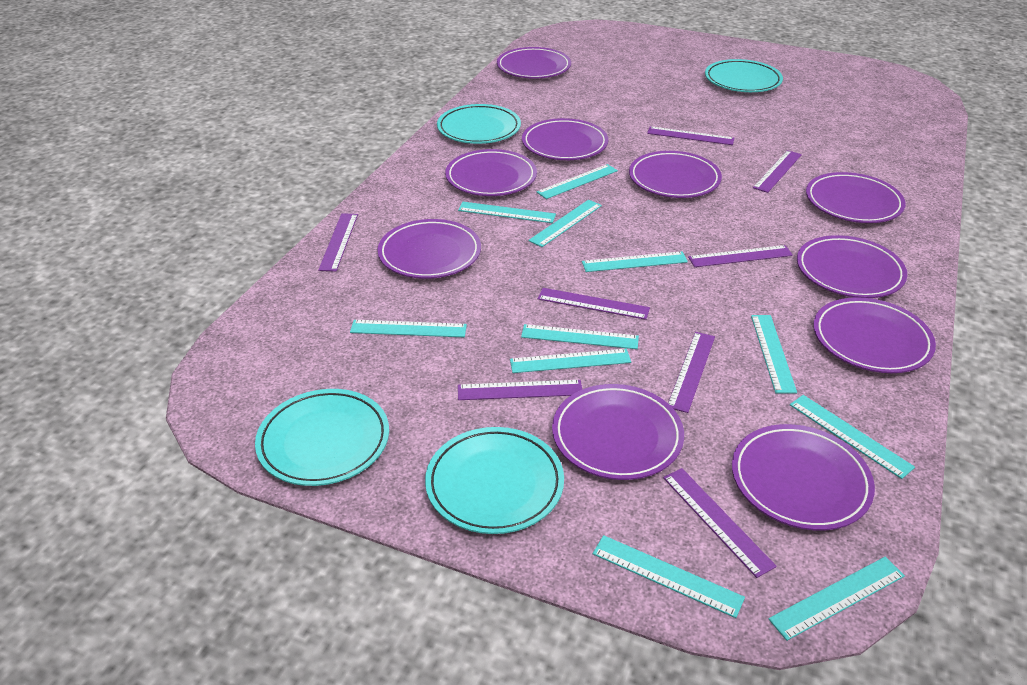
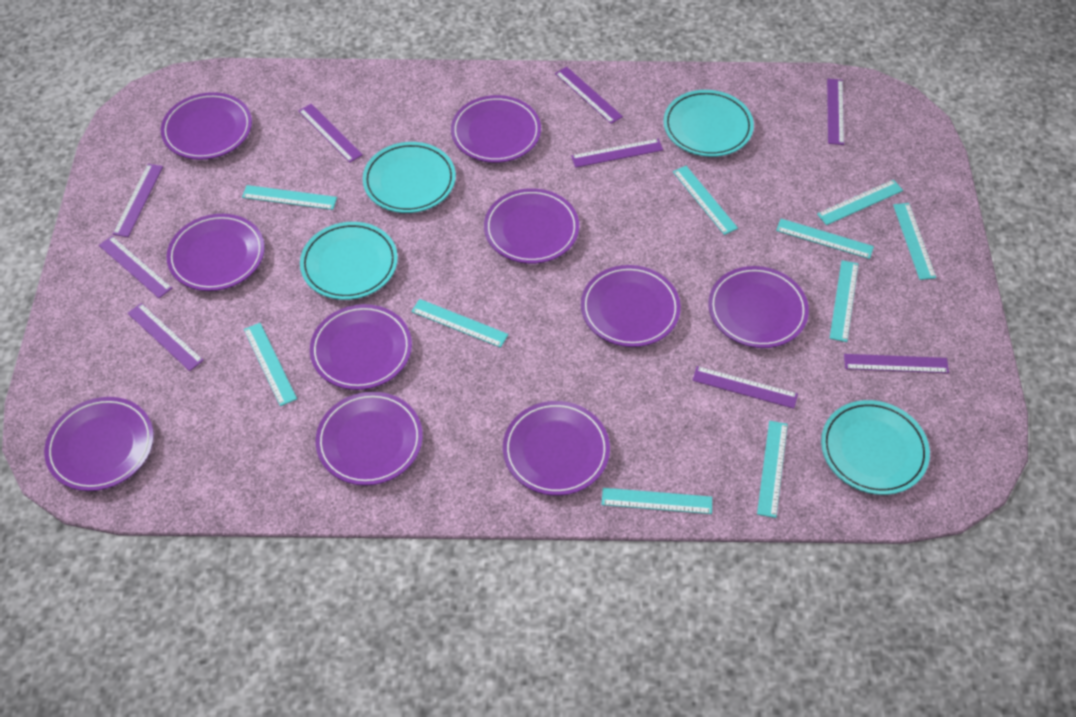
purple ruler: [318,213,358,272] [458,380,582,400] [538,288,650,320] [647,126,734,145] [663,468,777,578] [668,332,715,413] [688,245,793,267] [753,150,802,193] = 8 -> [99,236,172,298] [113,164,163,237] [128,303,204,371] [299,104,363,163] [555,67,623,124] [571,139,663,168] [692,366,798,409] [827,79,844,145] [844,354,949,373] = 9
turquoise ruler: [350,320,467,337] [458,202,556,223] [510,349,631,373] [521,324,639,349] [528,200,602,247] [537,164,618,199] [582,252,688,272] [593,535,745,618] [751,315,797,394] [768,557,905,641] [790,395,915,479] = 11 -> [242,185,337,210] [244,323,297,406] [411,299,508,348] [602,488,712,514] [673,166,738,235] [757,421,788,518] [776,219,874,259] [817,180,903,225] [830,260,859,342] [893,203,936,280] = 10

